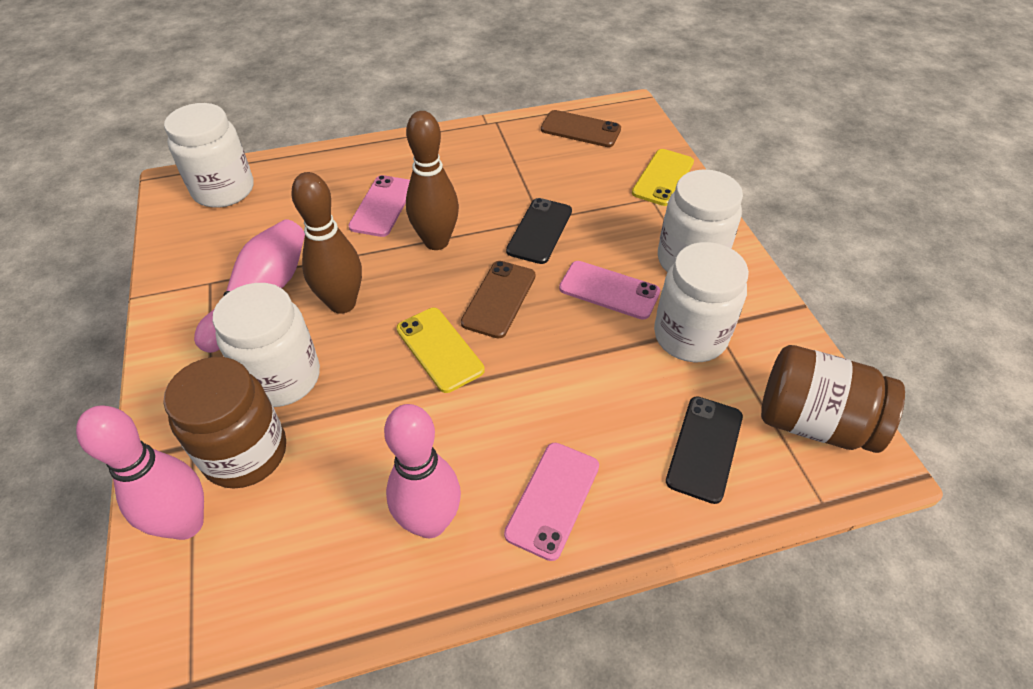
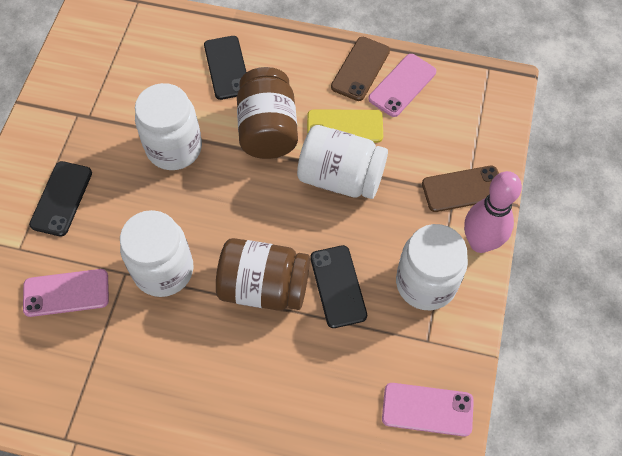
black phone: [506,198,572,264] [666,396,743,504] = 2 -> [29,161,92,236] [204,36,246,100] [310,245,367,328] = 3
brown bowling pin: [291,172,362,314] [406,111,459,250] = 2 -> none = 0
pink bowling pin: [76,406,204,540] [194,219,305,353] [384,404,461,538] = 3 -> [464,171,522,253] = 1
yellow phone: [397,308,485,393] [632,149,694,206] = 2 -> [307,110,383,143] = 1

